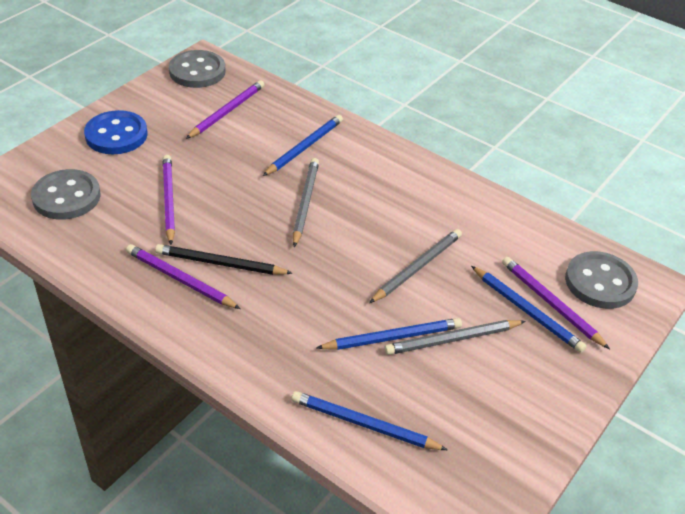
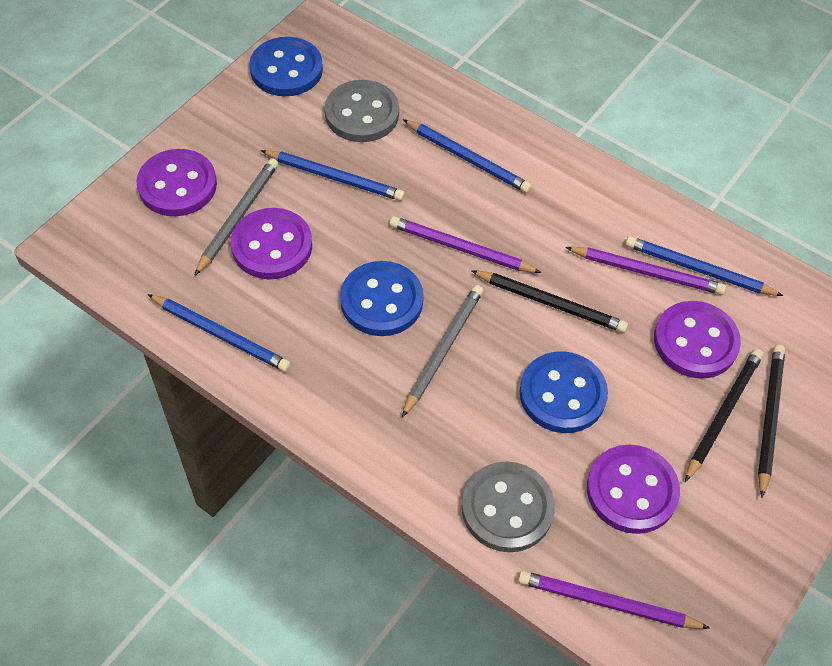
black pencil: [155,244,293,275] = 1 -> [471,270,628,333] [685,349,763,482] [758,345,785,498] = 3
blue button: [84,110,148,154] = 1 -> [250,37,323,96] [340,261,424,336] [520,351,608,433] = 3
grey button: [31,169,101,220] [169,50,226,88] [565,251,638,309] = 3 -> [325,80,399,142] [462,461,555,552] = 2
grey pencil: [293,158,319,247] [369,229,462,303] [384,320,526,355] = 3 -> [194,158,278,276] [402,285,483,417] = 2
purple button: none = 0 -> [137,149,217,216] [231,208,312,279] [587,445,680,534] [654,301,741,379] = 4
purple pencil: [126,244,241,309] [162,155,175,245] [186,80,264,139] [502,257,610,349] = 4 -> [390,216,542,273] [518,571,710,629] [565,247,726,295] = 3

